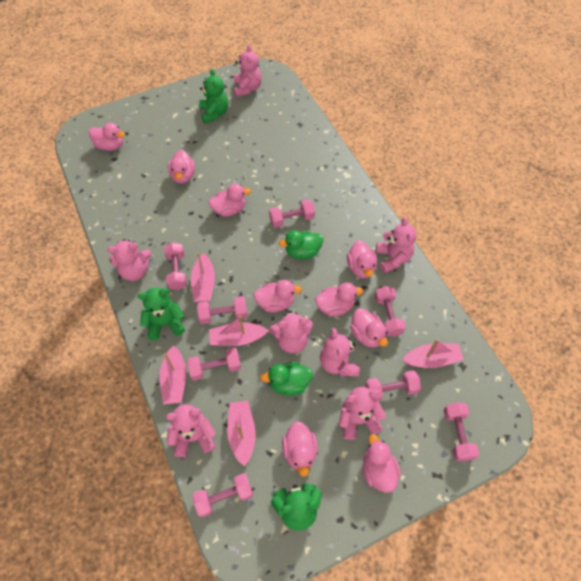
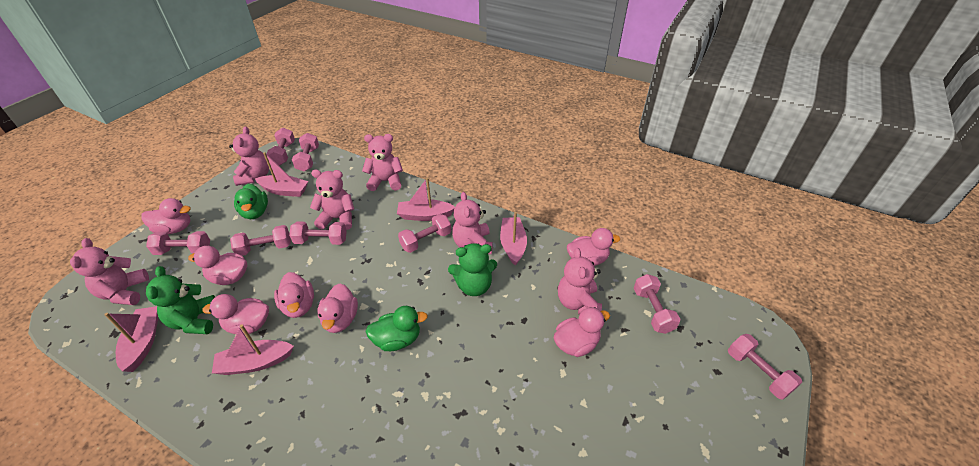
green teddy bear: [138,288,185,340] [199,69,228,123] [271,484,322,530] = 3 -> [146,266,215,334] [448,243,497,296] = 2
pink duck: [89,123,125,151] [168,150,195,184] [208,184,251,217] [253,280,302,312] [282,421,318,477] [315,283,363,317] [347,240,377,279] [350,308,388,348] [363,434,401,493] = 9 -> [141,198,191,234] [188,246,247,285] [203,294,269,335] [274,272,314,318] [317,283,358,333] [554,307,610,357] [567,228,620,266] = 7
pink teddy bear: [107,239,151,281] [166,404,216,457] [234,44,262,97] [269,310,313,353] [320,328,359,376] [339,387,386,440] [376,217,416,273] = 7 -> [70,238,149,305] [229,126,269,186] [310,170,354,230] [362,134,403,191] [452,192,493,254] [558,248,602,314] = 6

